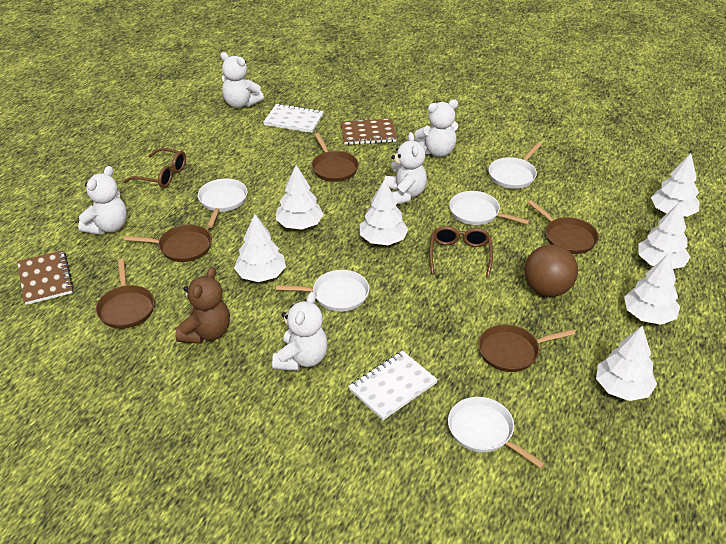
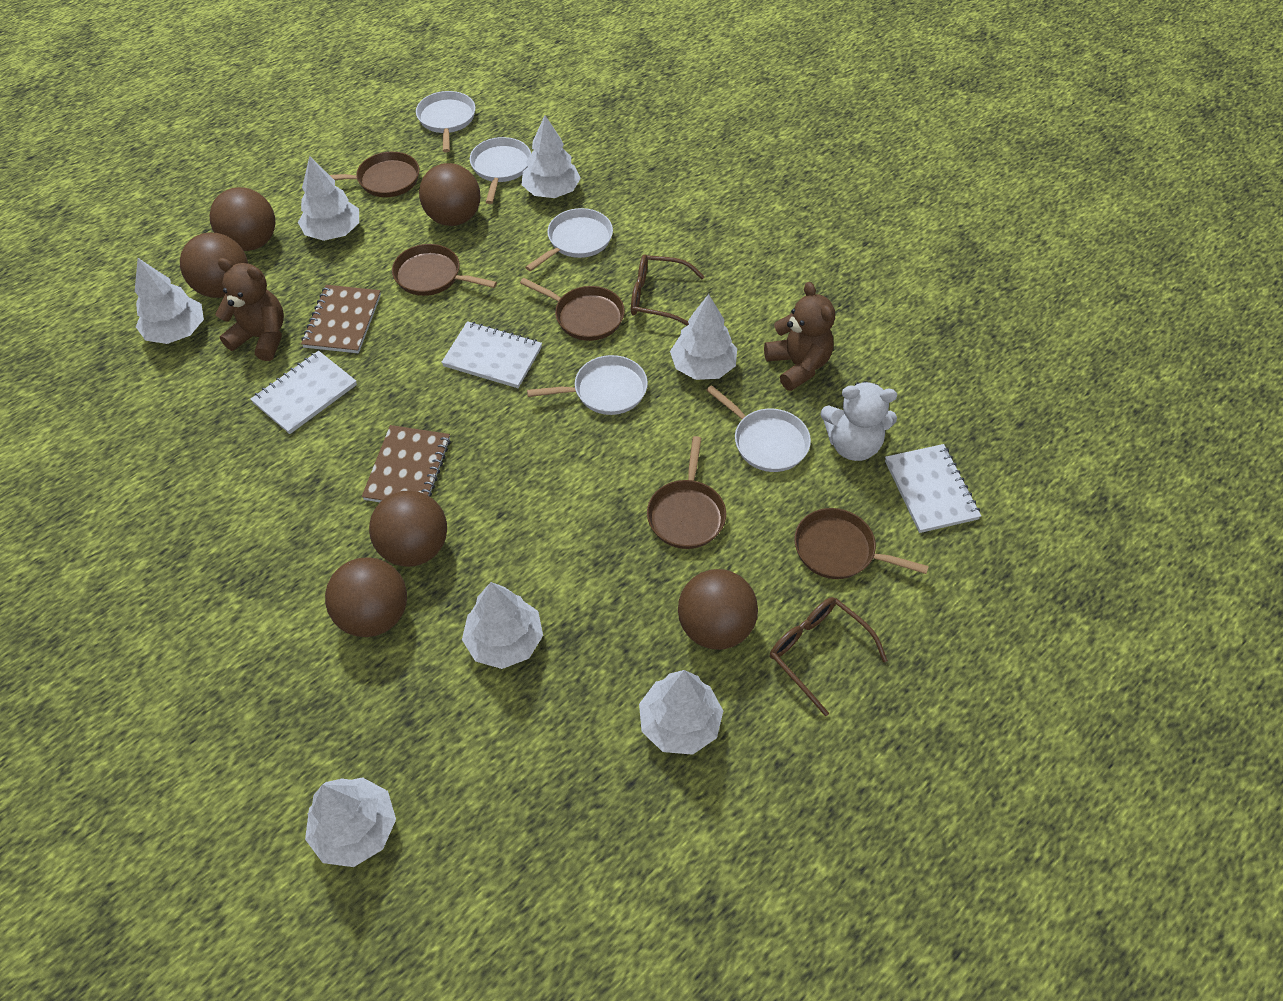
brown ball: [524,244,578,297] = 1 -> [180,232,248,298] [210,187,275,251] [325,557,407,637] [369,491,447,567] [419,163,480,226] [678,569,758,650] = 6
brown teddy bear: [175,267,230,344] = 1 -> [215,258,284,361] [764,282,835,391] = 2
white notebook: [263,103,324,133] [348,351,438,420] = 2 -> [251,351,357,434] [441,321,542,388] [885,444,981,533] = 3
white teddy bear: [78,166,127,235] [220,52,264,108] [272,292,328,371] [385,132,427,204] [414,99,458,157] = 5 -> [820,381,897,461] = 1

